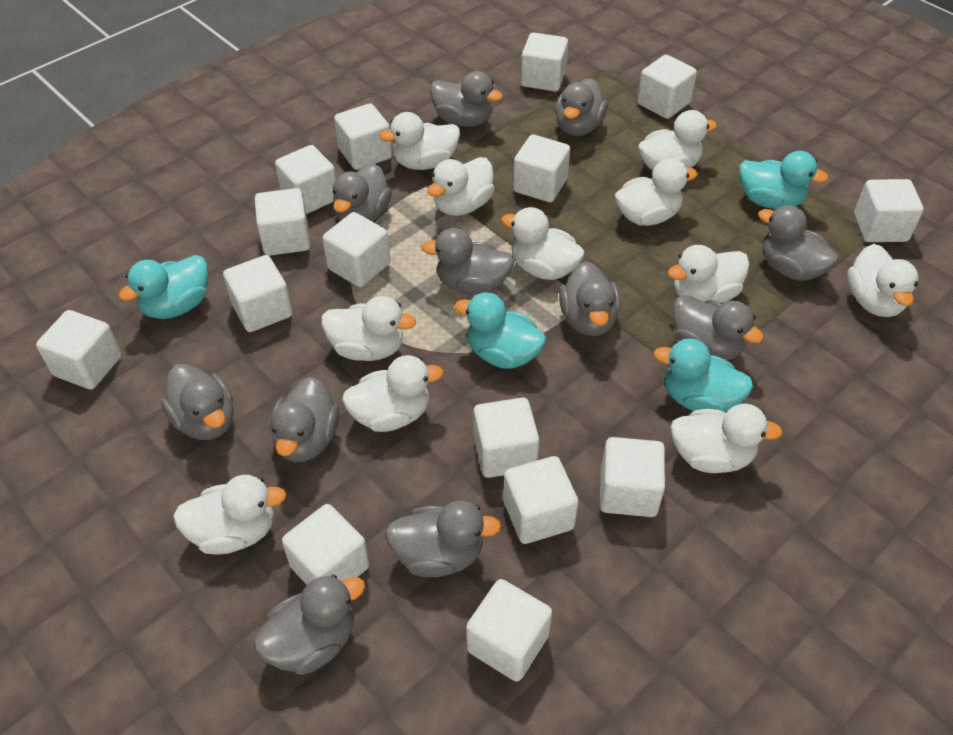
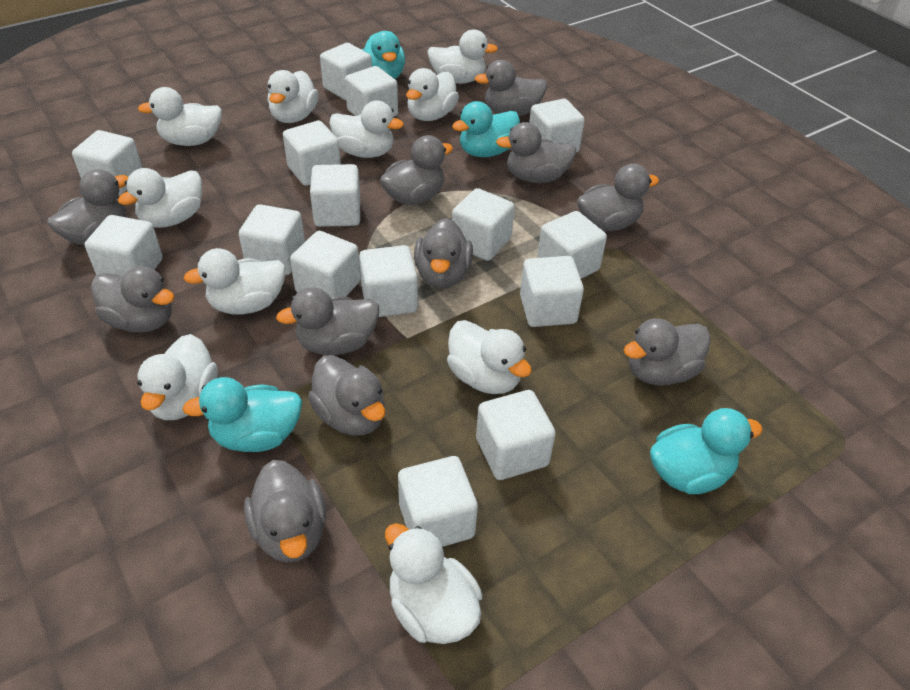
white duck: [173,475,286,554] [321,296,416,361] [342,355,444,432] [379,112,460,170] [428,157,494,216] [501,207,585,280] [615,158,698,226] [638,110,717,170] [668,245,750,303] [670,404,783,473] [847,244,918,317] = 11 -> [118,168,202,228] [137,334,218,420] [138,87,222,146] [184,248,285,315] [268,70,319,123] [329,101,404,158] [385,523,483,644] [406,68,459,121] [428,29,498,84] [447,320,532,394] = 10

